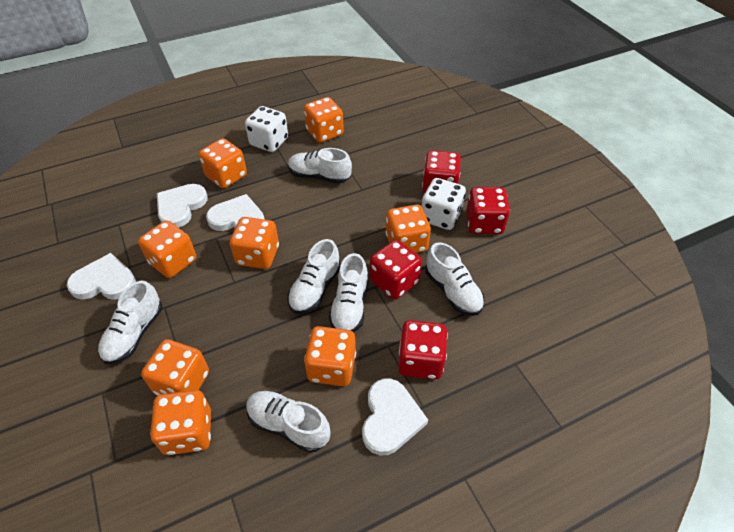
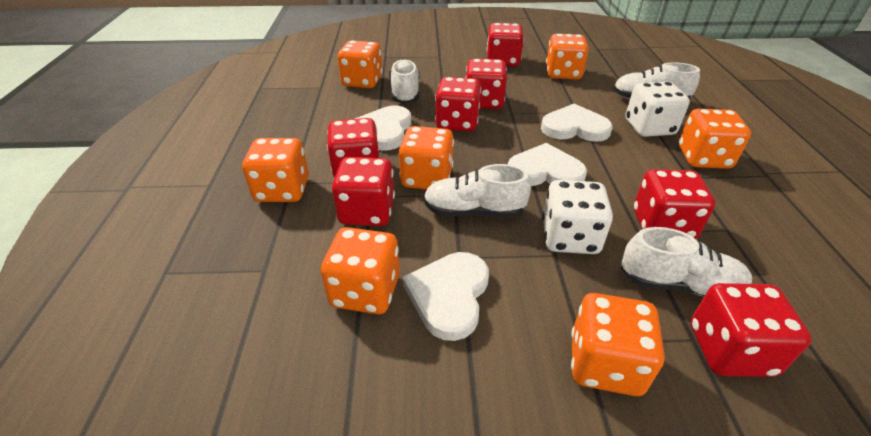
orange dice: [138,220,196,278] [141,339,209,395] [150,390,211,455] [199,138,247,189] [230,217,279,269] [304,97,344,143] [304,326,356,386] [385,204,431,253] = 8 -> [242,138,309,202] [321,227,400,314] [337,40,383,88] [399,126,454,190] [546,34,589,80] [571,293,665,396] [679,109,751,169] = 7
red dice: [370,240,422,299] [398,320,448,380] [422,150,461,193] [466,187,510,234] = 4 -> [327,118,379,178] [332,157,395,226] [435,77,481,132] [466,59,507,109] [487,23,524,67] [634,169,715,239] [691,283,812,377] = 7
white shoe: [98,281,163,364] [246,391,330,453] [287,239,341,314] [288,148,352,184] [329,253,369,332] [425,242,485,316] = 6 -> [389,59,420,104] [424,164,531,217] [613,62,700,99] [621,227,752,296] = 4

